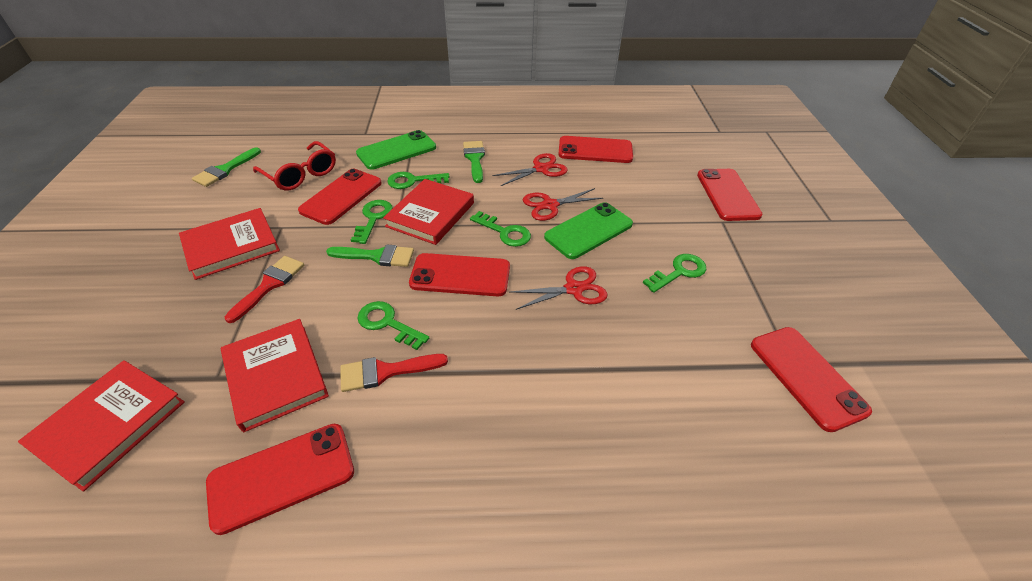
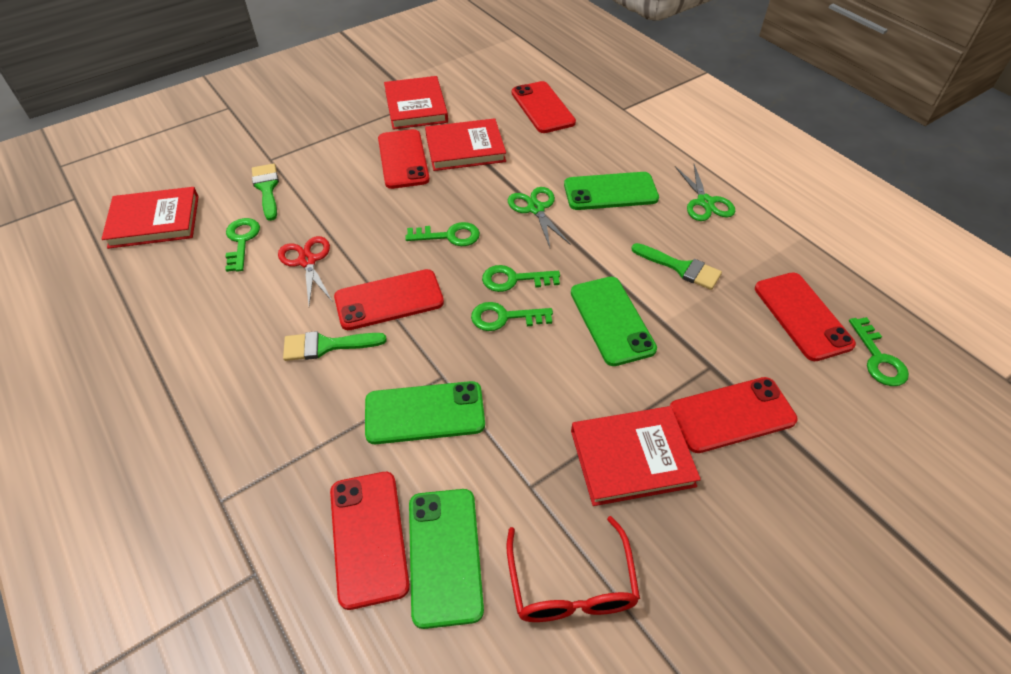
green phone: [356,130,436,170] [544,202,633,259] = 2 -> [365,381,485,444] [409,489,484,629] [564,172,659,210] [571,277,657,366] = 4
green scissors: none = 0 -> [508,187,571,248] [675,164,736,221] = 2
red brush: [225,256,304,323] [340,354,448,392] = 2 -> none = 0
red scissors: [493,153,568,186] [510,266,608,310] [523,188,603,221] = 3 -> [278,236,333,305] = 1

